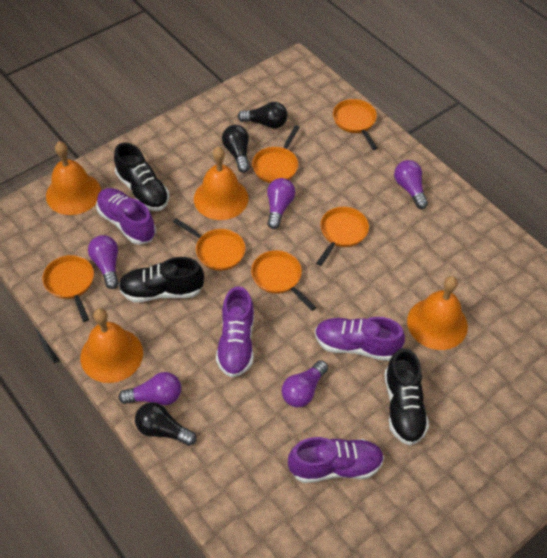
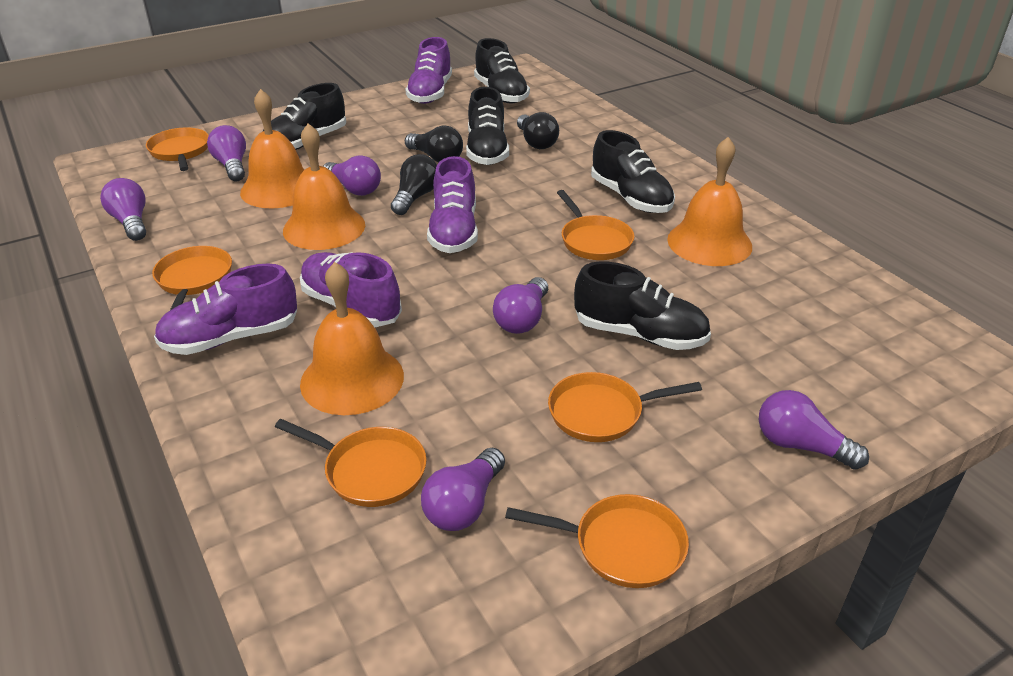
black shoe: [114,143,169,211] [118,257,204,302] [384,348,429,445] = 3 -> [263,83,346,150] [466,87,509,165] [474,38,530,103] [574,261,711,350] [591,130,675,213] = 5
purple light bulb: [88,235,119,289] [119,372,181,405] [267,178,295,229] [282,360,328,407] [394,160,428,209] = 5 -> [100,178,146,241] [207,125,246,181] [323,155,381,196] [421,447,505,531] [493,277,548,334] [758,390,869,470] = 6

